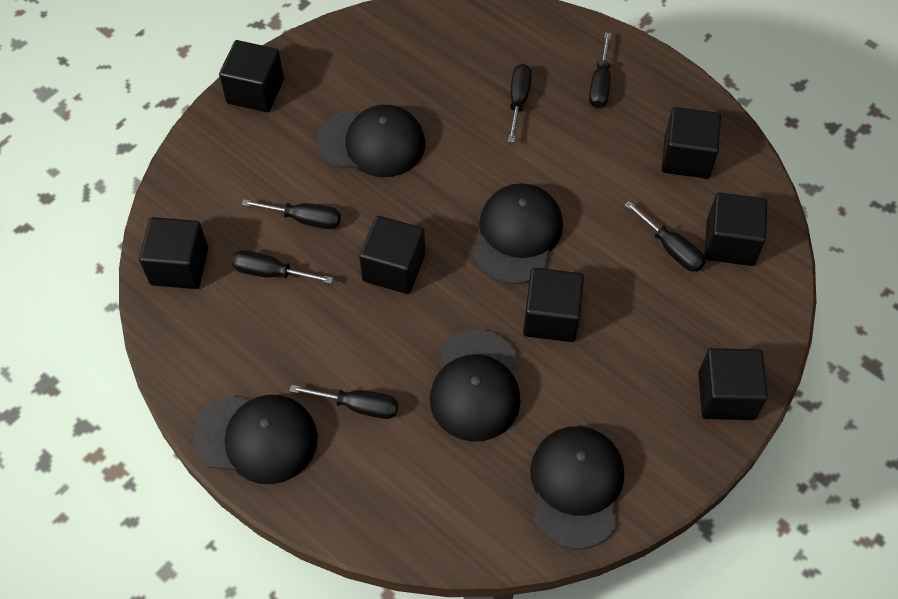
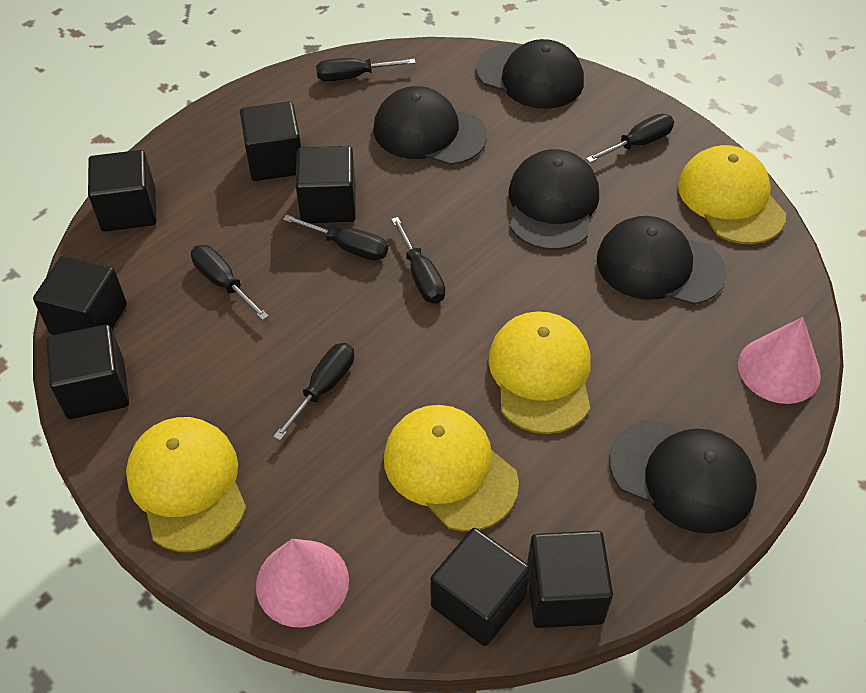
pink cone: none = 0 -> [256,539,349,628] [738,317,821,404] = 2
yellow cap: none = 0 -> [126,417,246,552] [384,405,519,532] [488,311,591,434] [678,145,786,244] = 4

